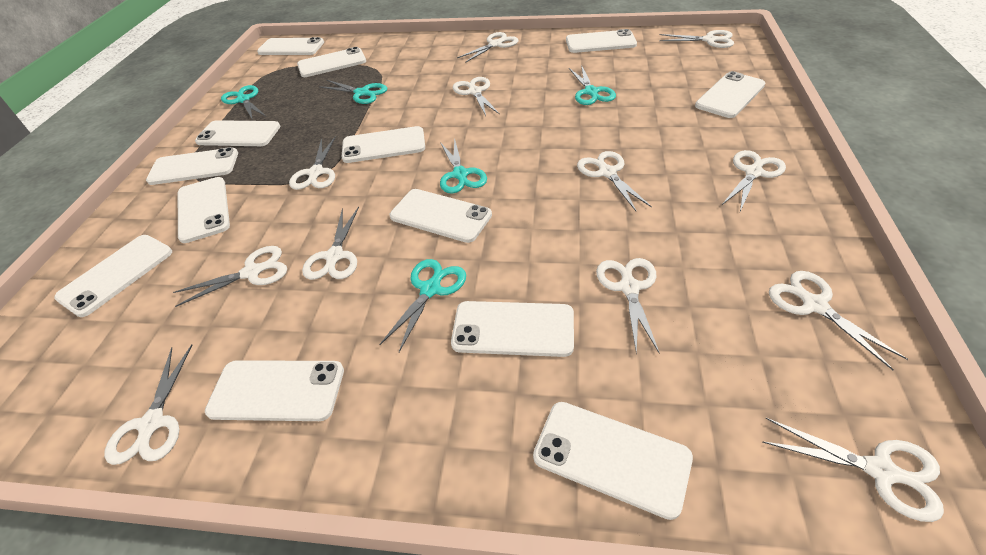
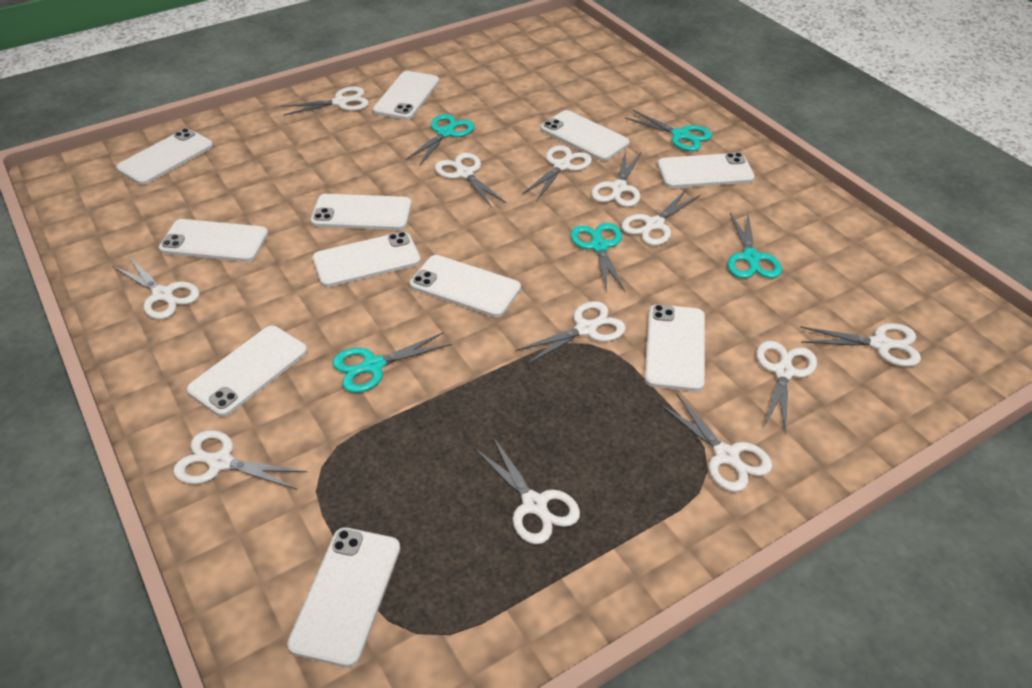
white phone: [54,235,172,317] [146,147,238,185] [178,177,230,243] [195,120,281,146] [205,360,344,421] [257,37,324,55] [297,47,366,77] [342,126,425,163] [390,189,492,243] [451,301,574,357] [533,402,693,520] [566,29,637,53] [695,71,765,118] = 13 -> [116,128,213,185] [159,219,268,262] [187,326,307,417] [287,527,400,667] [310,194,412,230] [313,232,421,287] [373,71,439,120] [410,255,521,317] [540,110,630,161] [645,304,705,392] [657,153,755,188] = 11

